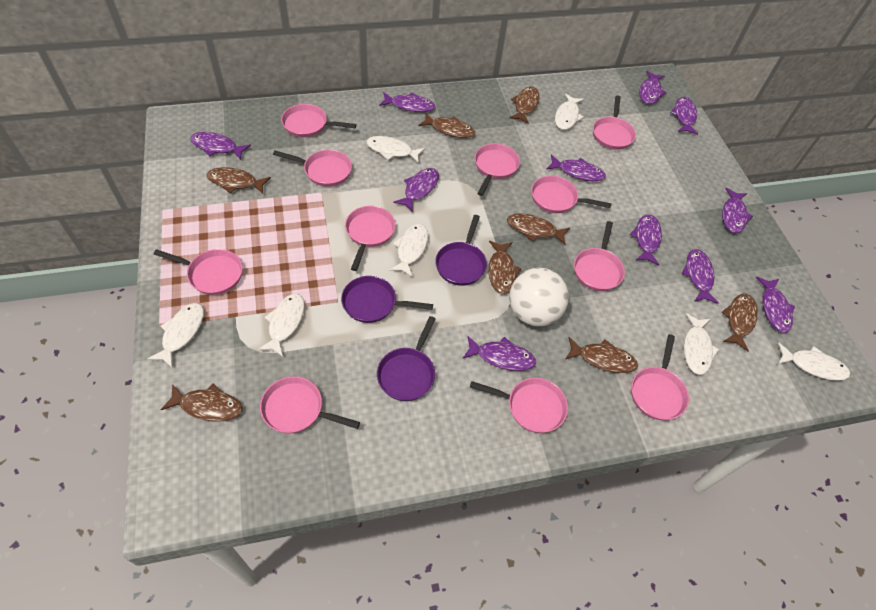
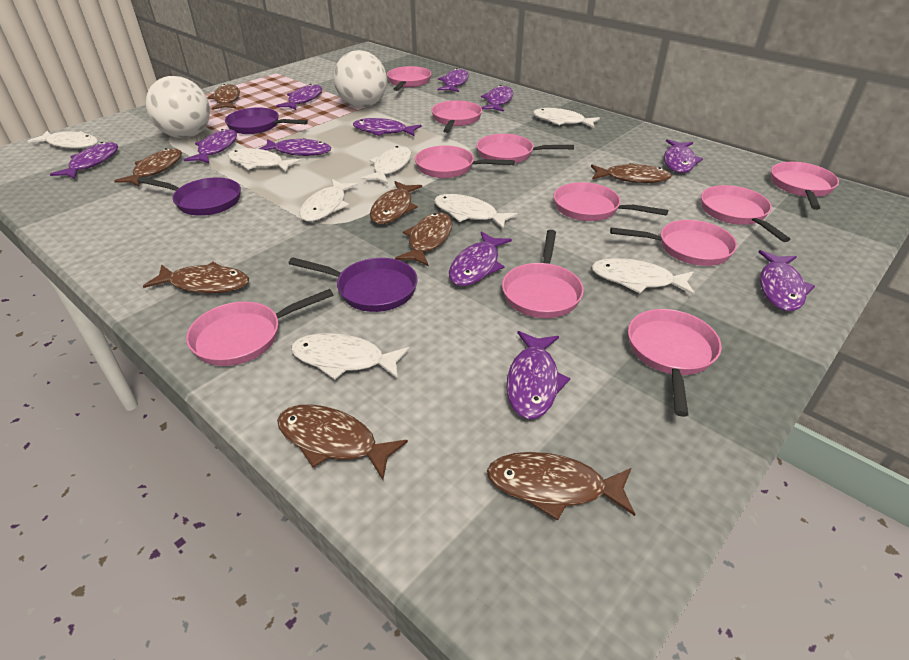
white ball: [509,268,569,327] = 1 -> [146,76,210,138] [333,50,387,108] = 2
white fish: [148,303,204,368] [257,294,305,357] [366,136,425,163] [389,224,428,277] [555,93,584,130] [684,313,719,375] [778,342,850,380] = 7 -> [28,131,98,149] [228,148,301,172] [291,333,410,380] [299,179,358,222] [361,146,411,184] [434,194,518,229] [533,108,600,128] [591,258,695,295] = 8

